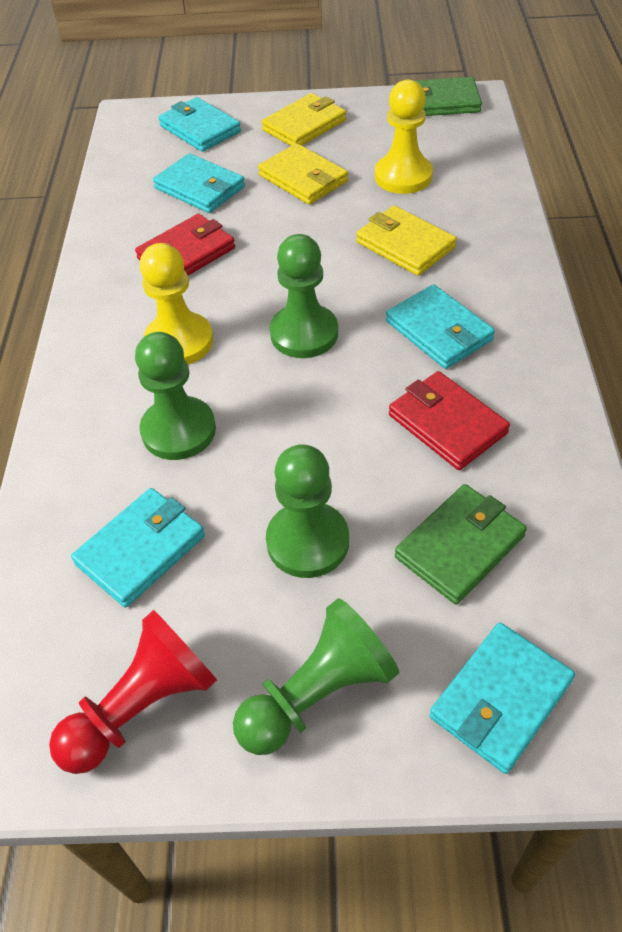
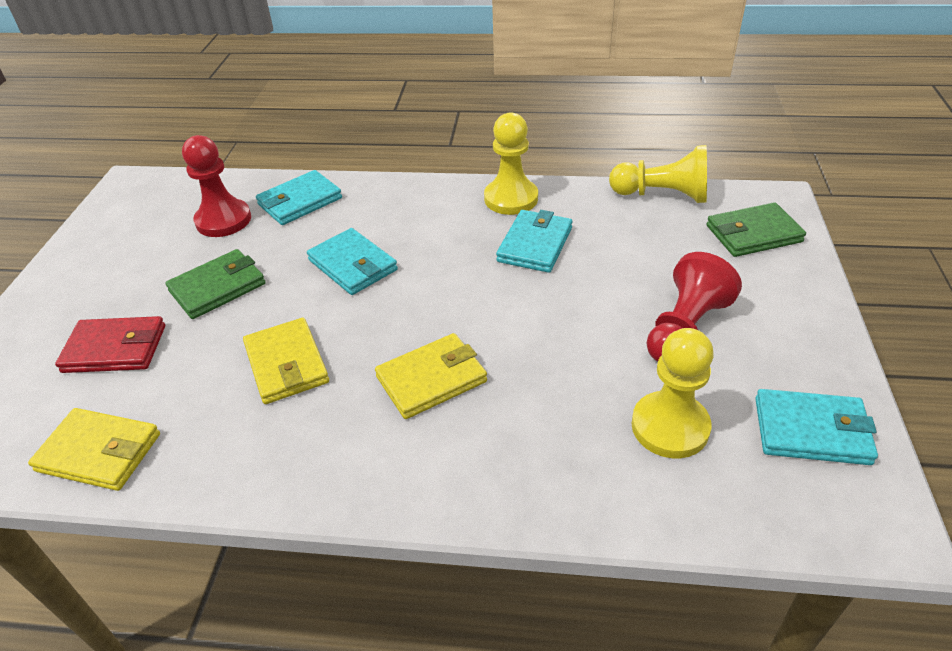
green pawn: [135,332,216,460] [233,598,399,755] [266,444,349,578] [270,234,338,358] = 4 -> none = 0
red pawn: [49,610,217,774] = 1 -> [182,135,251,237] [647,252,742,362] = 2
red wallet: [135,214,235,275] [389,371,510,470] = 2 -> [55,316,165,373] = 1
turquoise wallet: [71,488,205,607] [153,153,245,213] [158,97,241,152] [386,284,495,369] [429,622,575,774] = 5 -> [256,170,342,225] [307,228,398,295] [496,210,572,273] [755,389,878,465] = 4
yellow pawn: [140,243,213,364] [375,80,433,194] = 2 -> [484,112,538,215] [609,145,707,203] [632,328,714,458] = 3

